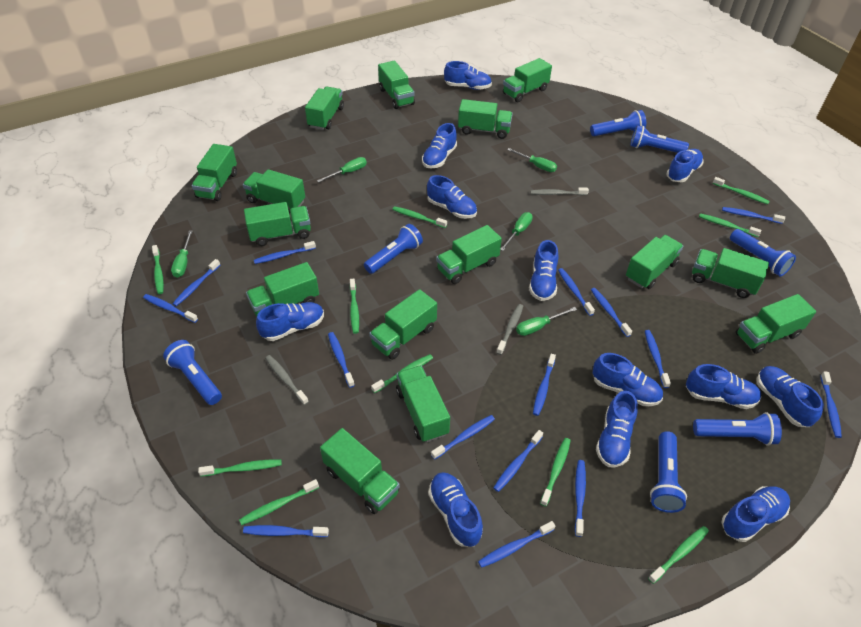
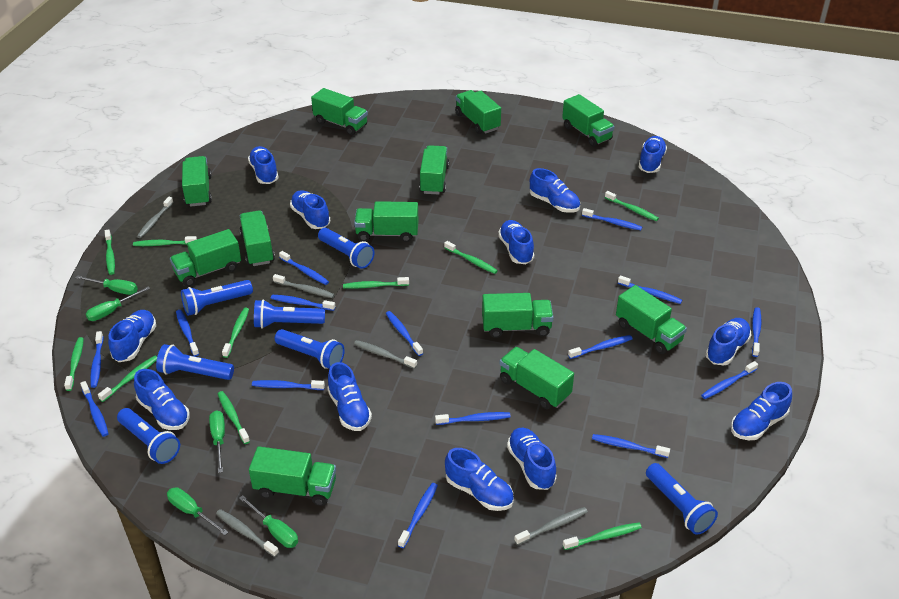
green truck: [191,144,237,201] [243,169,305,214] [244,202,311,246] [246,262,319,316] [305,87,344,130] [320,428,400,514] [369,289,437,360] [378,61,415,109] [396,365,450,442] [436,225,502,284] [458,99,513,139] [503,58,552,102] [626,235,684,289] [692,248,769,298] [736,294,816,354] = 15 -> [170,229,241,287] [182,156,212,207] [240,211,275,266] [249,446,336,506] [311,88,368,135] [354,201,418,242] [419,145,449,194] [455,90,501,134] [482,293,554,338] [499,347,574,409] [562,94,615,147] [616,285,687,354] = 12
grey toothbrush: [265,355,309,405] [496,304,523,355] [531,188,589,195] = 3 -> [137,197,173,238] [216,509,279,557] [273,274,335,298] [354,340,417,369] [514,507,588,545] = 5

